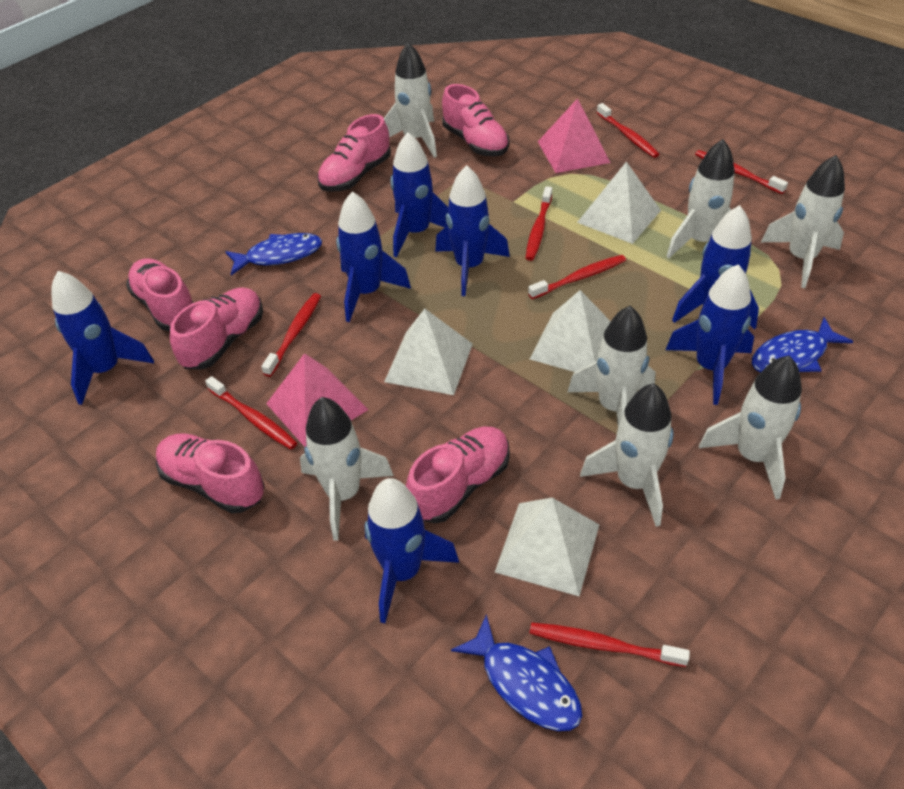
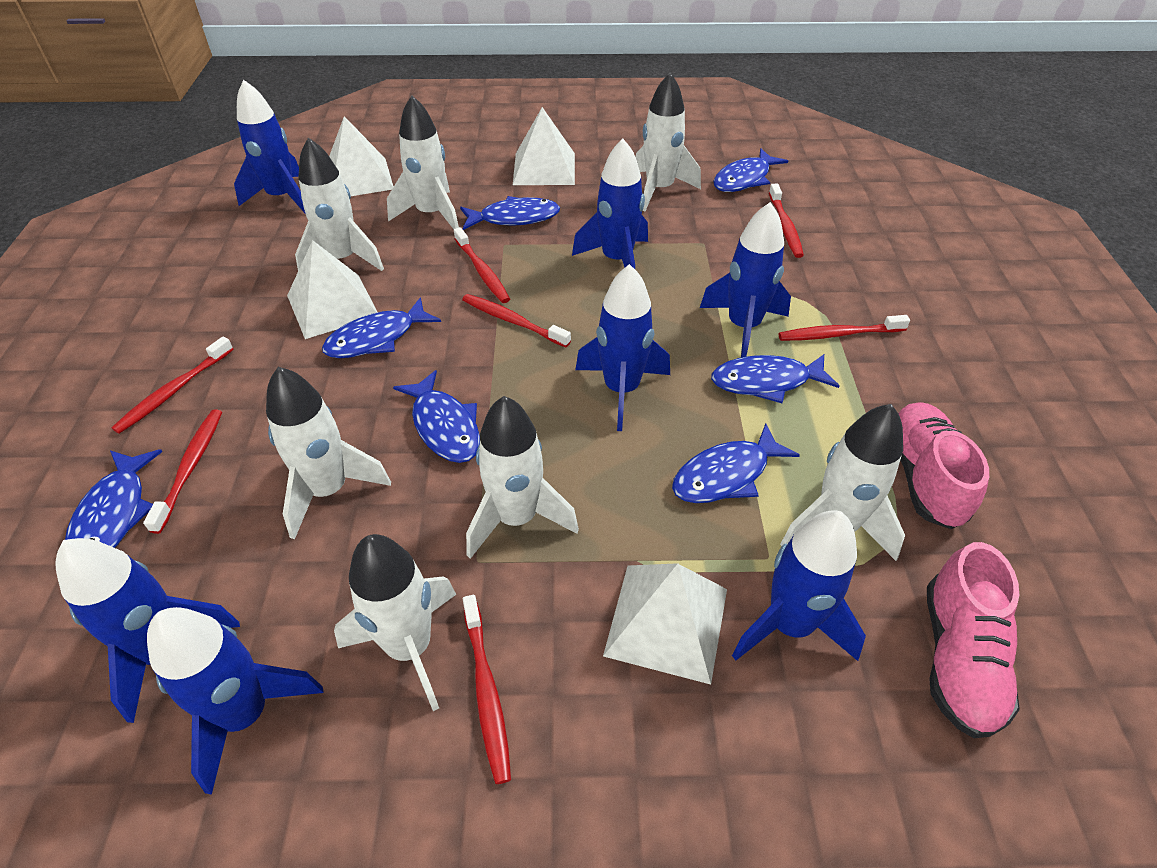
blue fish: [225,233,322,275] [451,614,582,731] [752,317,854,373] = 3 -> [65,450,162,548] [322,297,441,358] [393,370,480,463] [460,196,560,230] [672,424,800,503] [711,354,840,403] [713,149,788,192] = 7
pink pyramid: [266,353,368,447] [538,98,610,173] = 2 -> none = 0
pink shoe: [126,258,194,331] [156,433,265,513] [170,287,263,369] [318,114,391,192] [406,427,510,523] [442,84,509,157] = 6 -> [898,402,989,529] [927,542,1020,738] = 2

